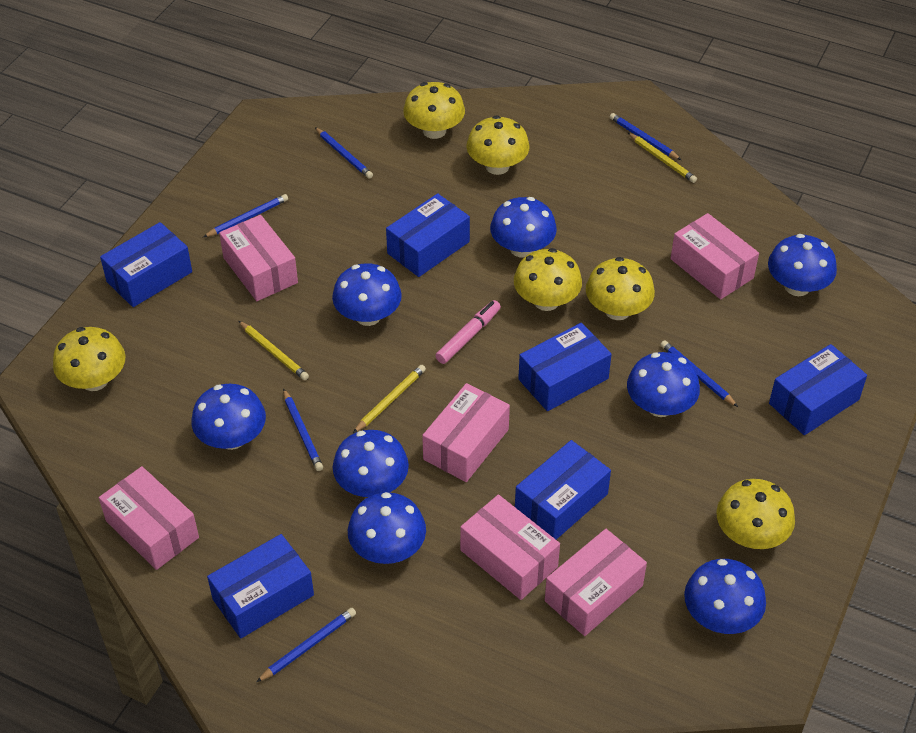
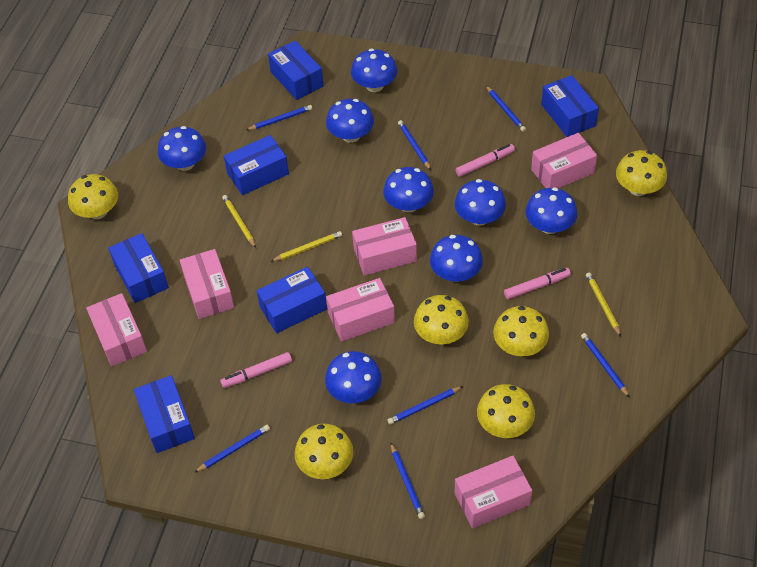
blue pencil: [203,194,288,237] [256,608,356,682] [283,389,323,471] [315,127,373,179] [610,113,681,160] [660,340,738,407] = 6 -> [194,425,270,473] [246,105,313,130] [387,386,463,425] [391,443,425,519] [398,120,431,170] [486,86,526,132] [581,333,630,398] = 7
pink marker: [435,300,501,364] = 1 -> [220,352,292,388] [456,144,515,177] [504,268,571,299] = 3

